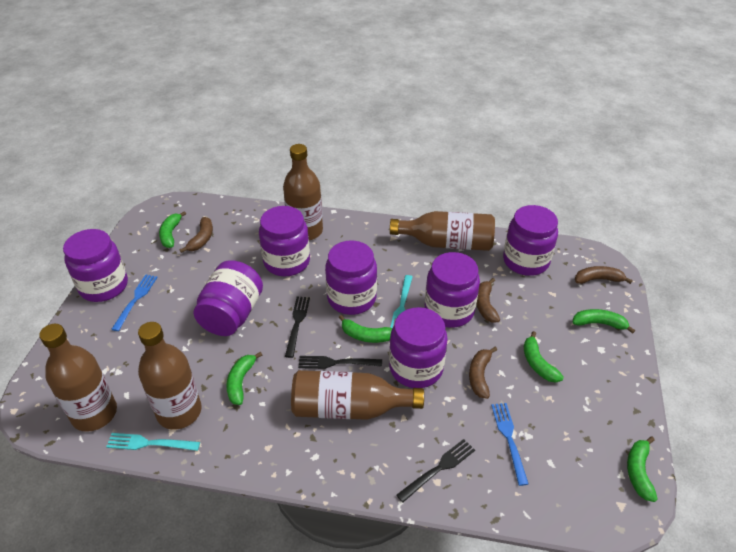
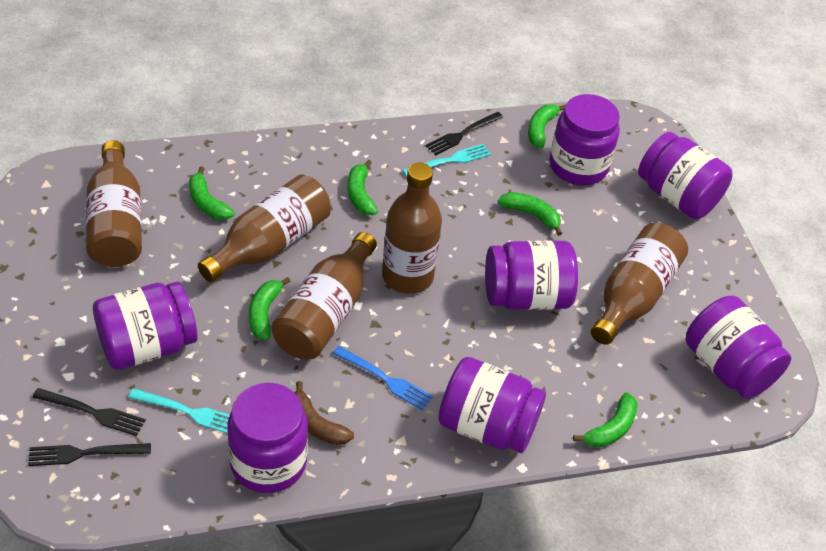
blue fork: [111,274,158,331] [491,403,528,486] = 2 -> [333,346,433,410] = 1
brown banana: [179,217,213,253] [469,347,497,399] [476,278,500,323] [575,266,633,284] = 4 -> [294,381,354,445] = 1

